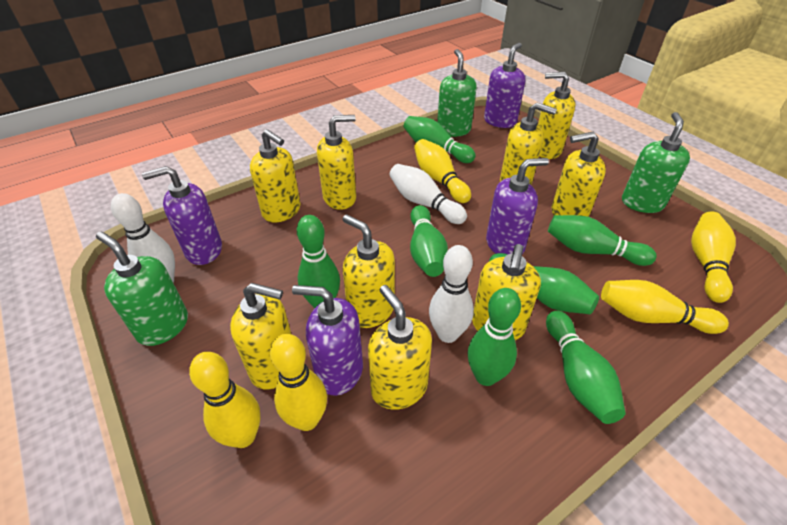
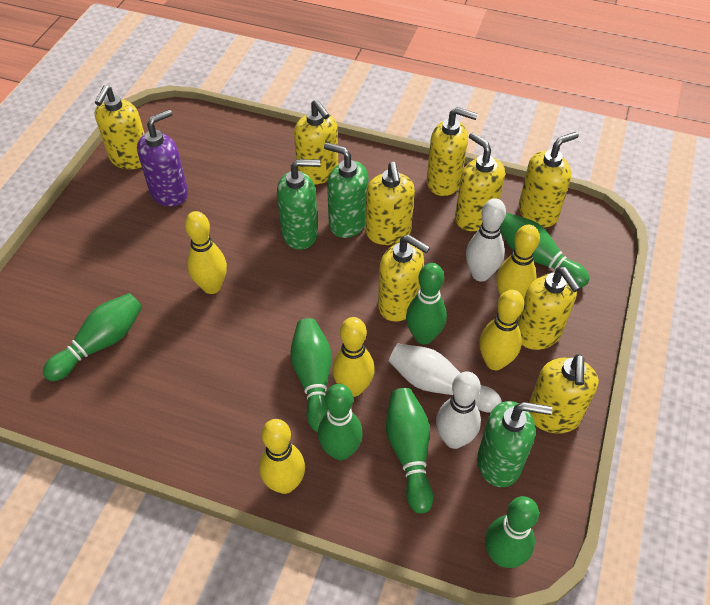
purple soap dispenser: [142,166,222,265] [292,285,363,396] [484,43,525,128] [486,158,549,254] = 4 -> [137,110,188,207] = 1

